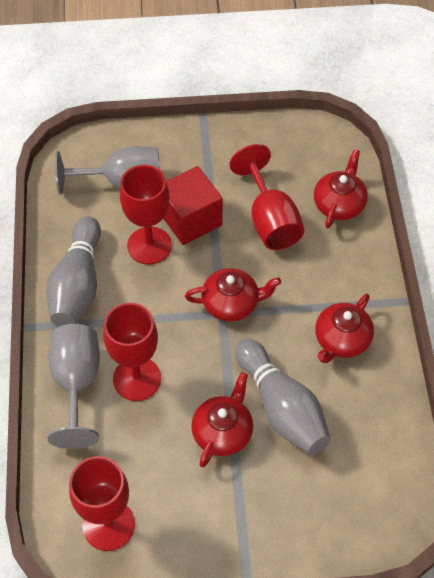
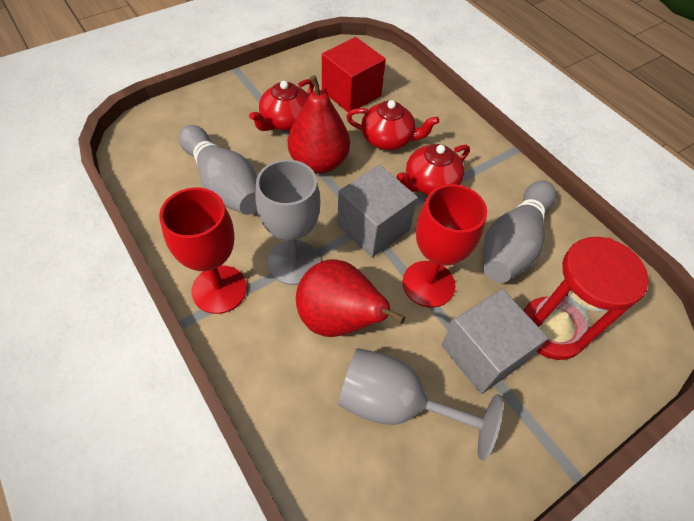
grey cube: none = 0 -> [337,165,418,257] [442,289,548,394] = 2
red goblet: [69,456,135,551] [103,303,161,401] [120,165,172,264] [229,144,305,250] = 4 -> [159,188,247,314] [402,184,487,308] = 2
red hourglass: none = 0 -> [523,237,649,360] = 1
red pear: none = 0 -> [288,75,350,174] [296,259,406,337] = 2
red teapot: [185,268,281,322] [191,372,253,467] [314,149,368,228] [315,294,374,363] = 4 -> [249,79,314,131] [346,100,439,150] [397,144,470,195] = 3

